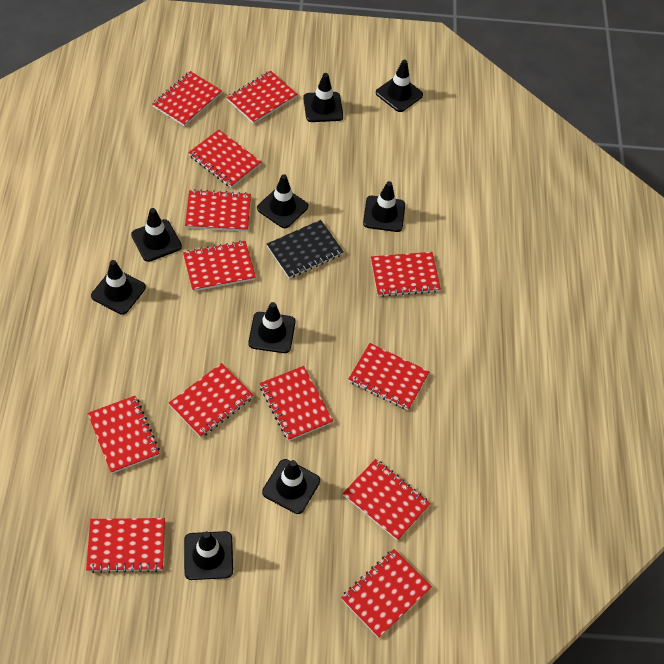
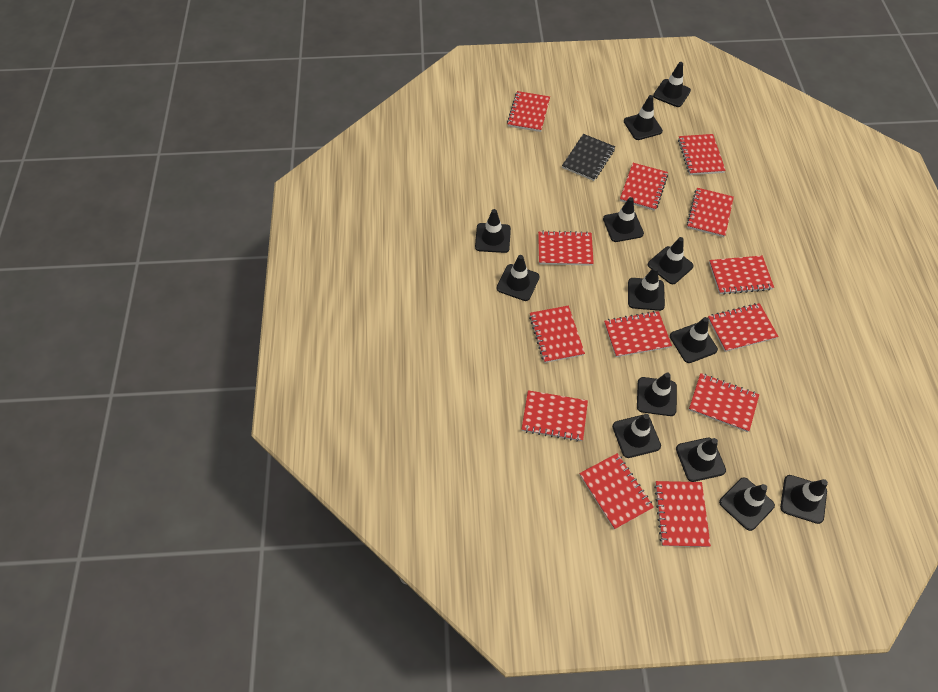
black traffic cone: [91,260,146,315] [131,208,182,262] [184,531,233,580] [248,302,295,353] [257,174,308,228] [262,459,320,514] [303,73,343,122] [363,181,405,232] [376,60,423,112] = 9 -> [475,209,511,253] [497,255,540,301] [603,197,644,242] [612,414,661,458] [624,95,663,140] [628,267,665,311] [637,373,677,416] [648,237,694,284] [653,62,691,107] [670,317,718,363] [676,438,726,482] [719,477,775,531] [780,475,828,524] = 13

